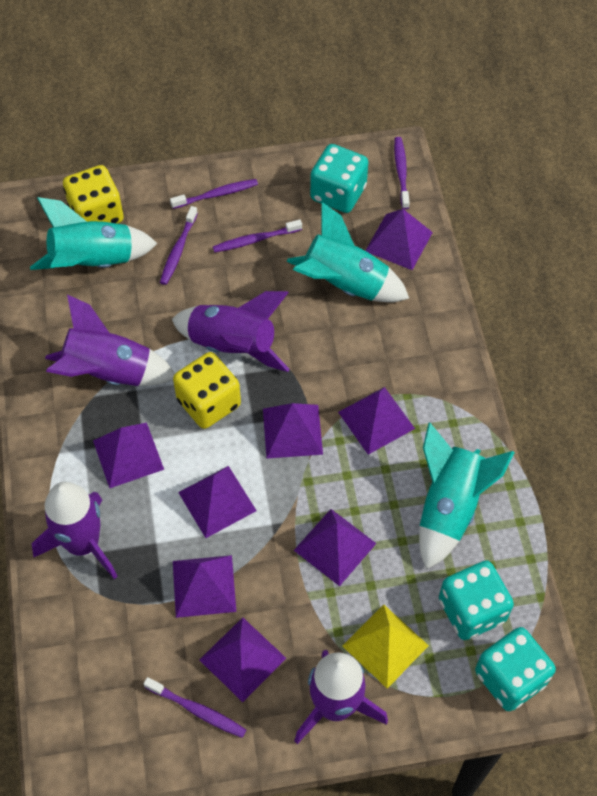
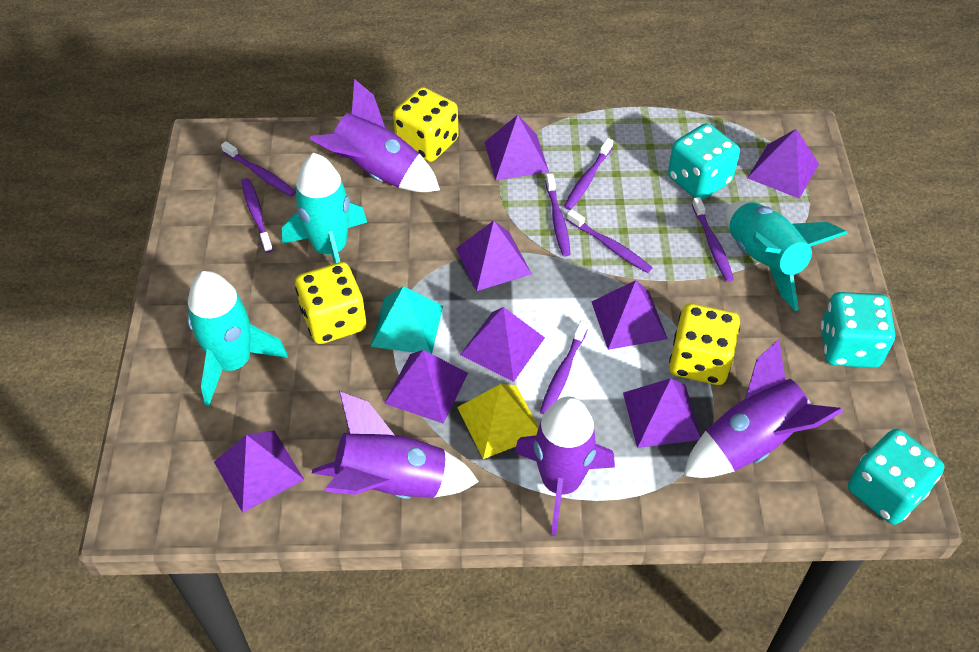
purple toothbrush: [143,677,246,738] [160,206,198,285] [170,179,258,209] [213,219,302,253] [394,137,410,209] = 5 -> [221,141,296,197] [242,178,273,253] [540,321,588,415] [545,173,570,256] [564,138,613,210] [567,210,652,273] [692,197,734,282] = 7
turquoise pyramid: none = 0 -> [371,286,443,354] = 1
yellow dice: [63,165,124,224] [173,352,241,429] = 2 -> [295,262,366,344] [393,87,459,162] [669,303,740,385] = 3

